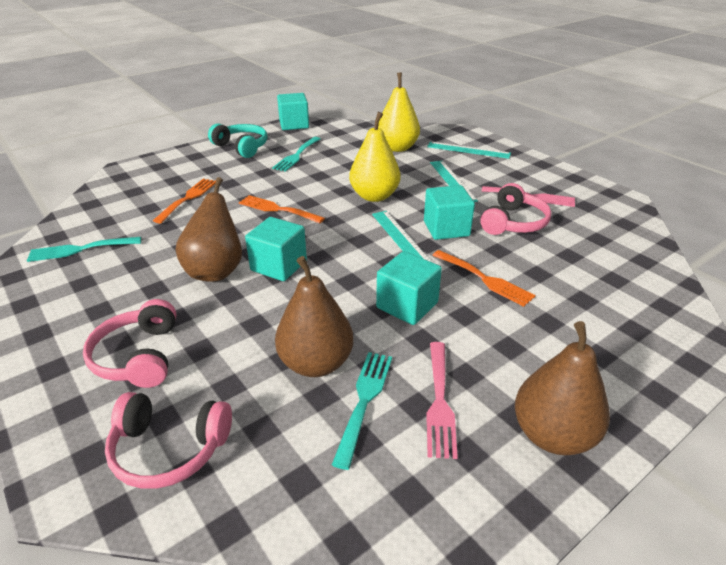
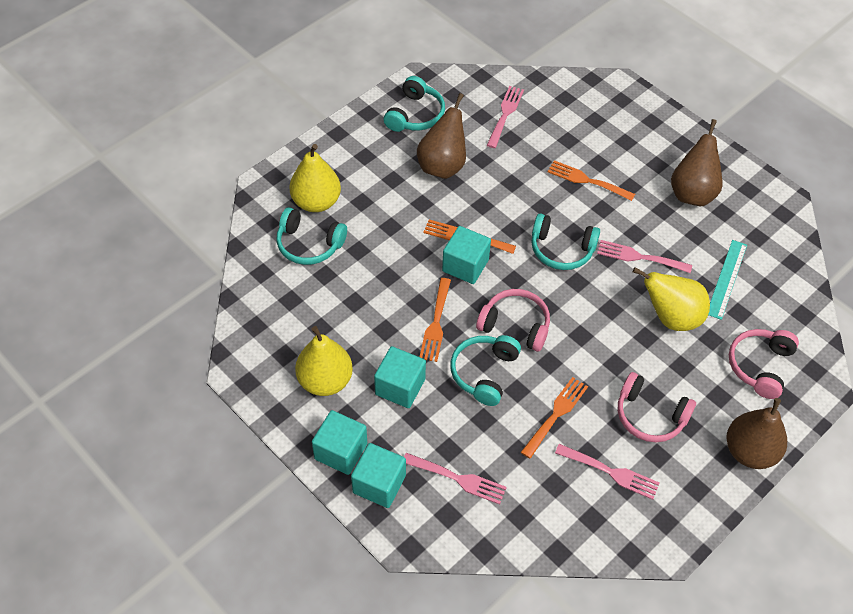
orange fork: [153,179,216,223] [239,195,325,224] [432,250,536,307] = 3 -> [420,278,451,362] [423,220,516,254] [521,377,588,459] [548,160,635,201] = 4
pink fork: [426,342,458,459] [482,186,575,207] = 2 -> [404,453,507,504] [487,86,524,148] [555,444,660,500] [597,240,692,273] = 4
turquoise fork: [27,237,141,262] [272,137,320,172] [332,352,392,470] = 3 -> none = 0
turquoise headphones: [208,124,268,158] = 1 -> [276,207,347,265] [384,76,445,132] [450,335,521,406] [532,213,600,270] = 4
turquoise ruler: [372,211,433,263] [427,142,511,159] [430,161,478,202] = 3 -> [708,240,747,320] = 1
yellow pear: [349,112,401,202] [378,72,420,152] = 2 -> [289,144,341,212] [295,326,353,396] [633,267,710,331] = 3

